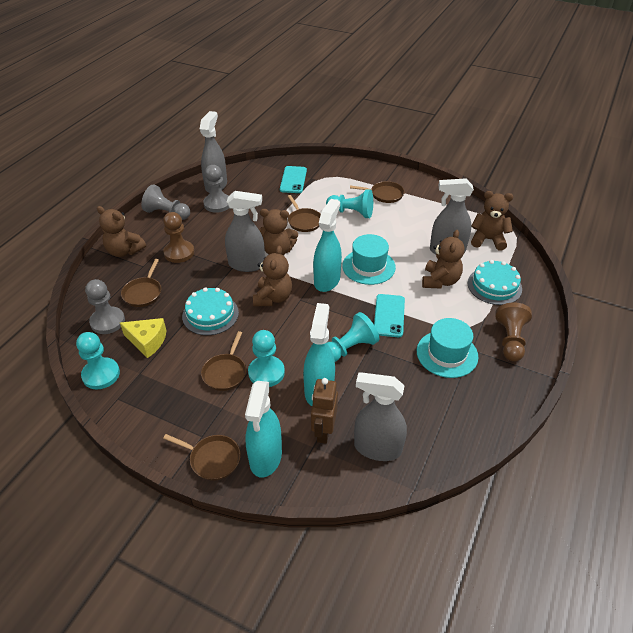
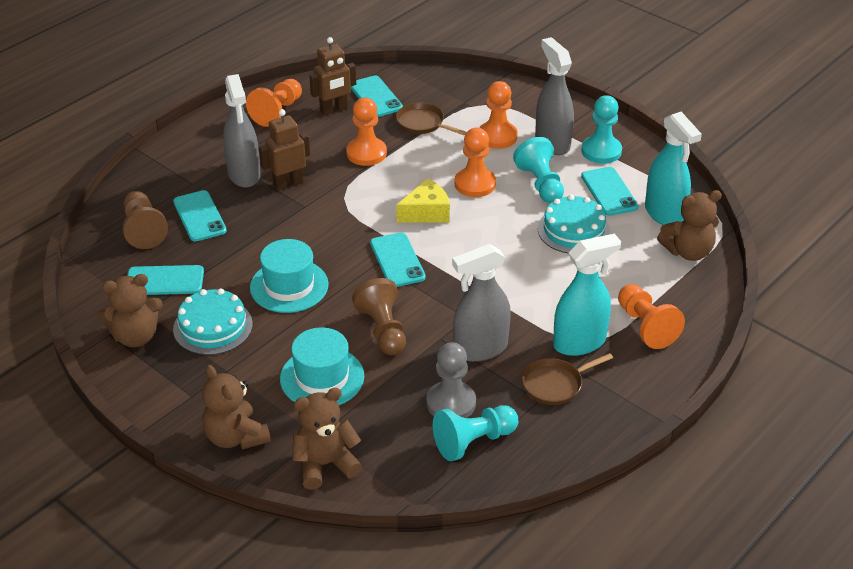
brown pan: [121,259,161,307] [163,434,241,481] [201,331,246,391] [288,195,321,232] [350,181,404,203] = 5 -> [396,102,466,135] [522,353,613,405] = 2
brown robot: [311,378,338,444] = 1 -> [259,109,310,190] [309,37,356,115] = 2
brown teddy bear: [97,206,146,257] [253,246,292,306] [259,209,298,255] [422,230,465,289] [471,191,513,251] = 5 -> [97,274,163,347] [202,365,271,450] [292,388,362,490] [657,190,722,261] = 4
grey pawn: [85,279,125,334] [141,184,190,220] [203,165,229,213] = 3 -> [426,342,476,418] = 1
grey spray bottle: [200,111,227,193] [225,191,265,272] [354,372,407,461] [430,178,474,254] = 4 -> [223,74,261,188] [452,244,511,362] [535,37,574,155] = 3
orange pawn: none = 0 -> [246,79,302,127] [346,97,387,166] [455,127,496,197] [479,81,518,149] [618,284,685,349] = 5
turquoise pawn: [76,332,120,389] [248,330,285,387] [326,189,373,218] [327,312,379,362] = 4 -> [433,405,518,461] [513,137,564,203] [581,95,622,164] = 3
turquoise phone: [280,166,307,193] [374,294,405,337] = 2 -> [127,265,204,295] [173,190,227,242] [351,76,403,117] [370,232,426,287] [581,167,639,216] = 5
turquoise spray bottle: [245,381,282,478] [303,303,335,406] [313,199,342,292] = 3 -> [553,234,621,356] [645,112,702,225] = 2

